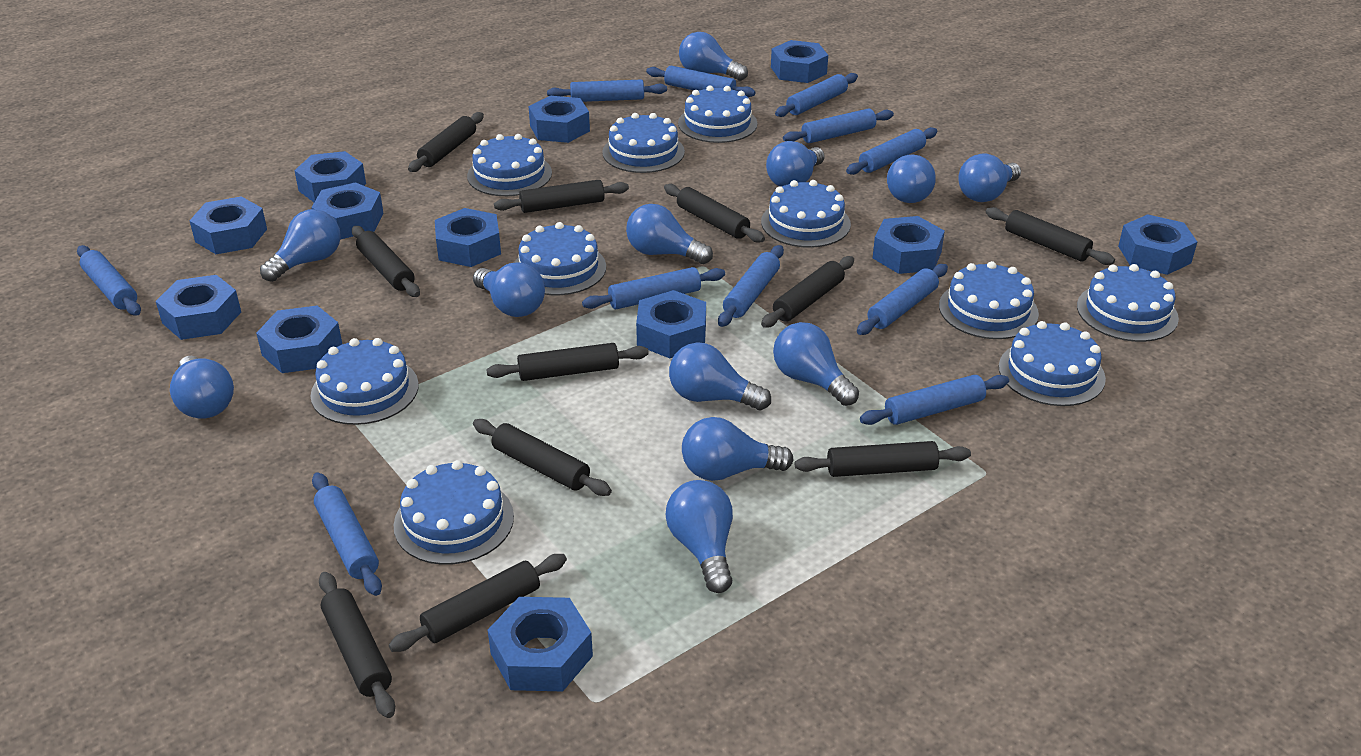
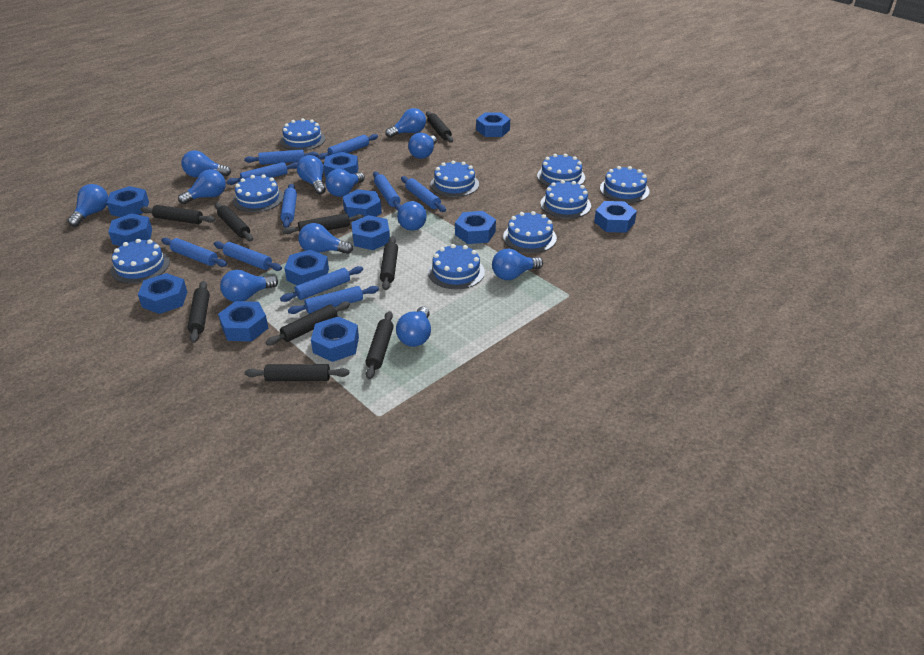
black rolling pin: [319,572,395,718] [352,226,420,297] [389,554,567,652] [408,112,484,172] [473,419,612,496] [486,343,649,381] [494,180,629,213] [664,184,765,243] [761,256,854,328] [795,441,971,477] [986,207,1115,265] = 11 -> [140,205,215,224] [188,281,210,343] [215,203,253,241] [245,364,349,381] [265,302,350,345] [283,213,364,234] [365,311,394,379] [380,236,398,290] [426,111,453,143] = 9
blue cake: [310,338,419,425] [394,460,514,565] [467,134,552,196] [514,222,606,295] [602,113,685,173] [678,86,757,143] [761,180,851,248] [939,261,1039,339] [999,321,1106,406] [1077,264,1179,342] = 10 -> [111,239,170,284] [233,175,284,212] [280,118,325,151] [428,244,485,289] [430,160,479,197] [503,211,557,253] [537,154,585,186] [540,180,591,219] [600,166,650,203] = 9
blue rolling pin: [77,245,141,315] [312,472,382,596] [547,79,667,102] [582,267,725,309] [646,66,756,97] [718,245,784,327] [775,73,858,117] [783,109,894,143] [846,127,937,175] [857,264,948,335] [860,375,1009,425] = 11 -> [161,237,227,267] [214,241,282,271] [227,162,298,185] [244,150,319,165] [280,266,363,302] [281,184,297,228] [288,286,379,314] [318,134,378,160] [373,171,401,210] [401,176,446,212] = 10

